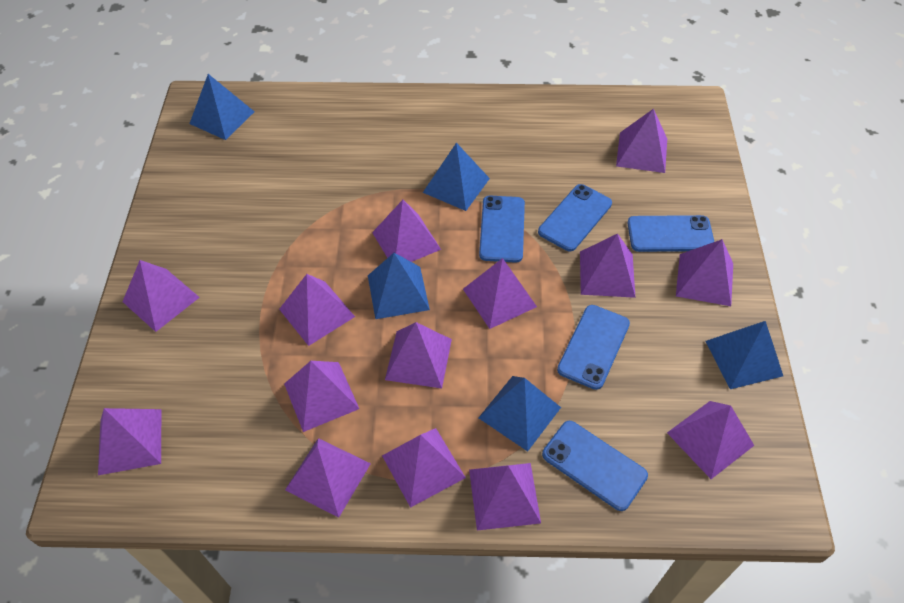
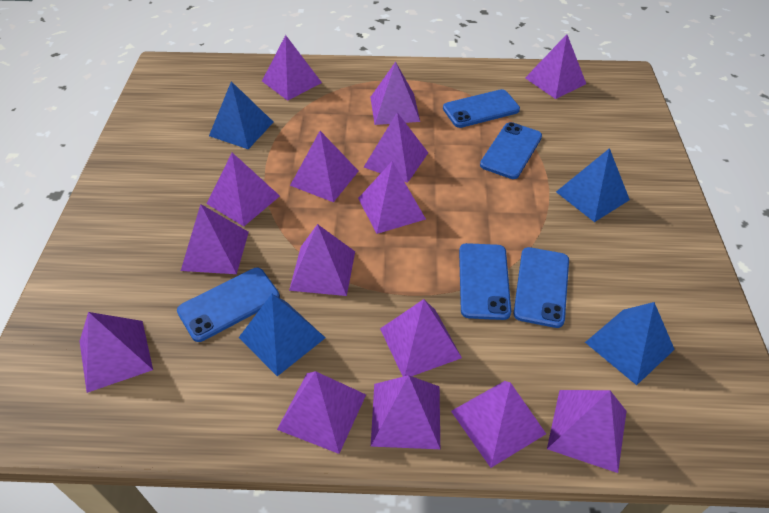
blue pyramid: [189,74,255,140] [368,253,430,319] [423,143,490,211] [479,376,561,452] [705,321,783,389] = 5 -> [209,81,273,149] [238,294,325,376] [556,148,630,222] [585,302,675,385] = 4
purple pyramid: [98,408,161,475] [122,260,200,332] [279,274,355,346] [284,361,359,432] [285,438,371,517] [372,200,441,262] [382,428,466,508] [385,322,452,388] [463,258,537,329] [469,463,541,531] [580,233,636,298] [616,109,667,173] [667,401,755,479] [676,239,733,306] = 14 -> [80,312,153,393] [181,204,249,274] [207,153,280,226] [262,35,322,101] [277,371,366,454] [289,224,355,296] [290,131,358,202] [358,161,426,234] [364,112,428,183] [370,62,420,125] [371,375,440,449] [380,299,462,377] [451,381,546,468] [525,34,586,99] [547,390,627,473] = 15

